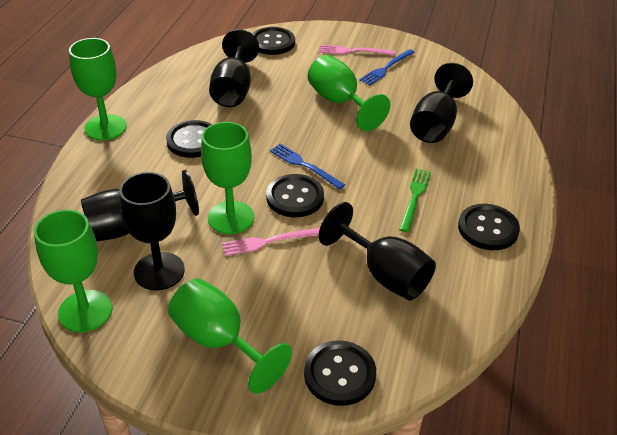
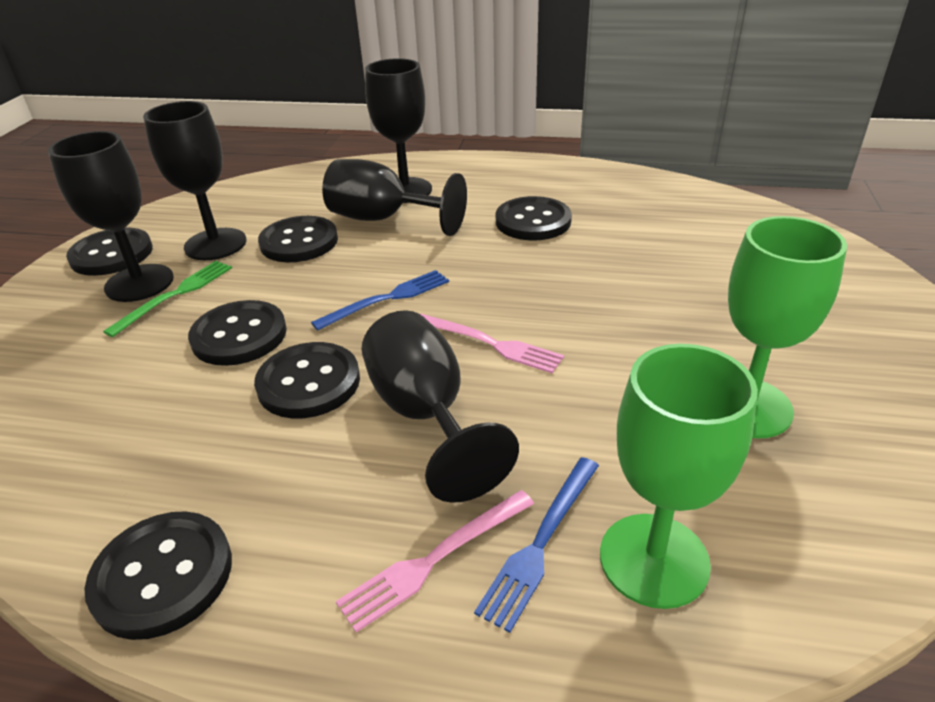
black button: [166,120,212,158] [252,27,295,55] [266,174,324,217] [304,340,376,406] [458,204,520,250] = 5 -> [66,227,153,276] [84,511,232,640] [188,300,287,366] [254,342,360,418] [258,216,338,262] [496,196,572,240] = 6
green goblet: [34,209,112,332] [69,38,127,140] [168,278,292,394] [201,122,254,234] [308,55,390,131] = 5 -> [600,344,758,609] [728,216,847,438] = 2

